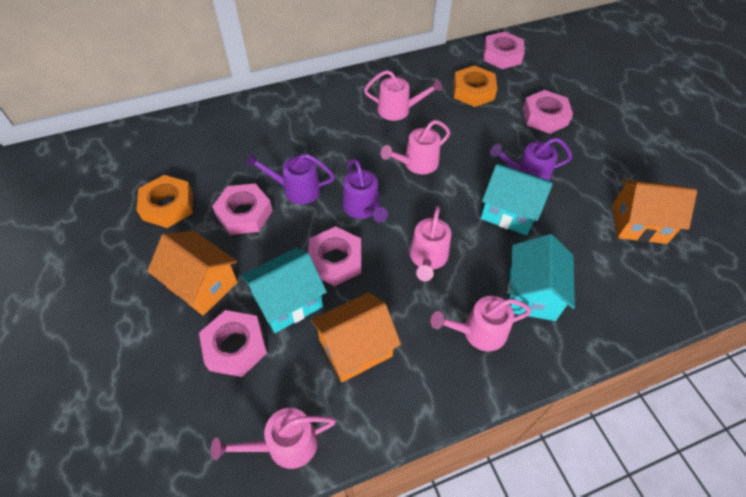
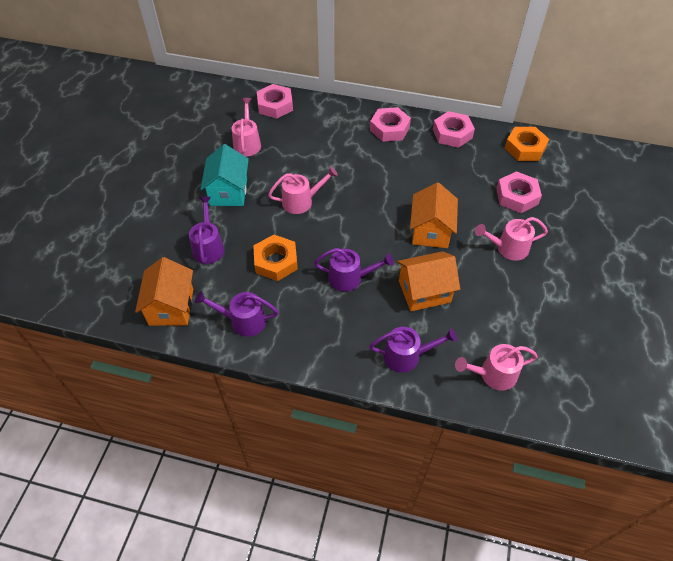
pink nut: [199,310,267,377] [212,183,273,235] [308,226,361,286] [483,32,525,69] [523,90,573,134] = 5 -> [257,84,293,119] [370,107,411,142] [433,111,475,148] [496,171,542,213] = 4
pink watering can: [211,408,336,469] [364,70,442,121] [381,120,450,174] [410,206,451,282] [431,296,532,351] = 5 -> [232,98,261,157] [268,166,338,214] [455,344,538,391] [475,217,548,261] = 4
purple watering can: [245,152,335,204] [343,159,388,223] [490,138,572,181] = 3 -> [189,197,224,264] [195,291,279,337] [314,248,394,292] [369,327,457,373] = 4
turquoise house: [241,248,327,333] [481,164,553,236] [507,234,575,321] = 3 -> [200,144,249,206] = 1

